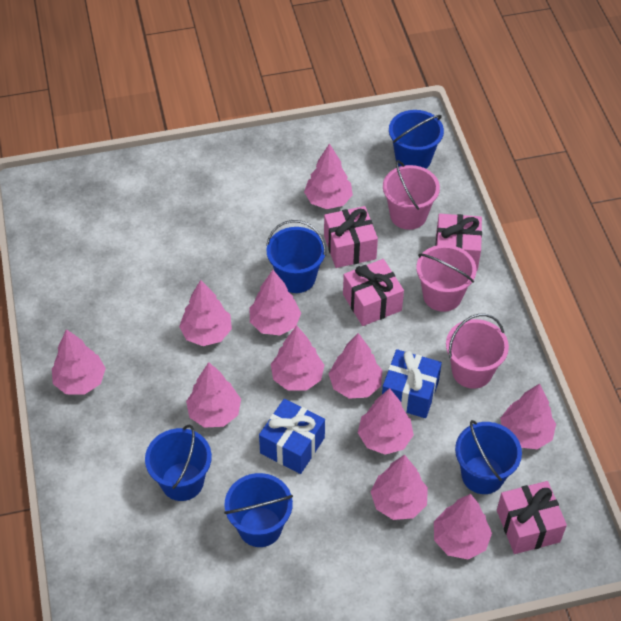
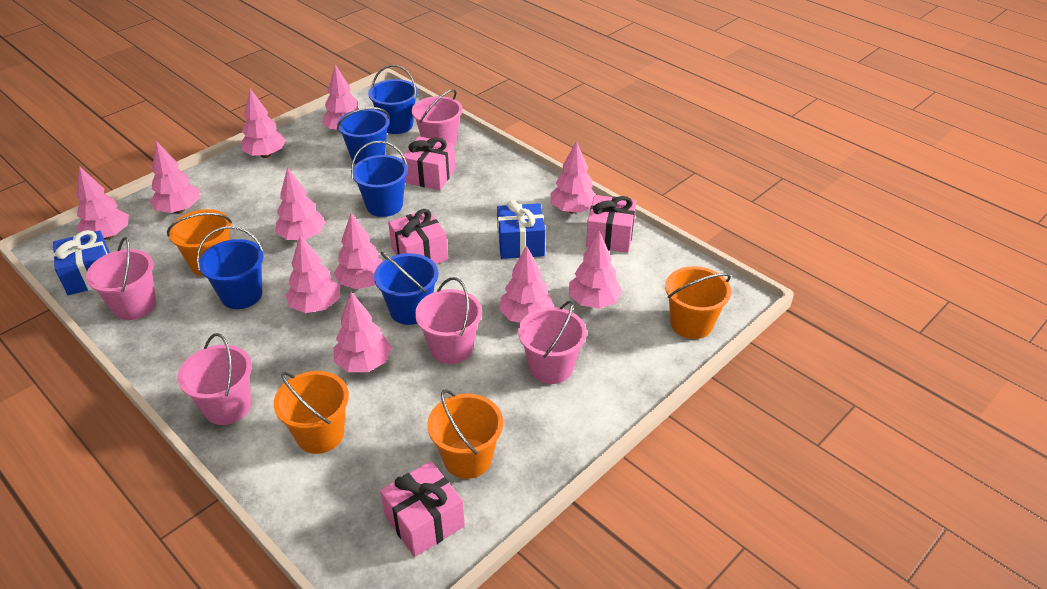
orange bucket: none = 0 -> [167,209,232,276] [274,371,349,454] [427,389,503,479] [665,266,731,339] = 4
pink bucket: [383,160,440,230] [416,245,476,312] [446,314,509,389] = 3 -> [86,237,156,320] [178,333,252,425] [412,89,463,147] [415,277,482,364] [518,300,587,384] = 5

